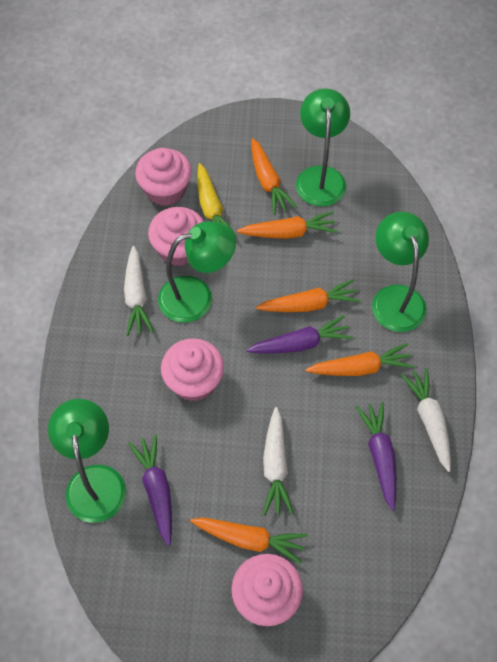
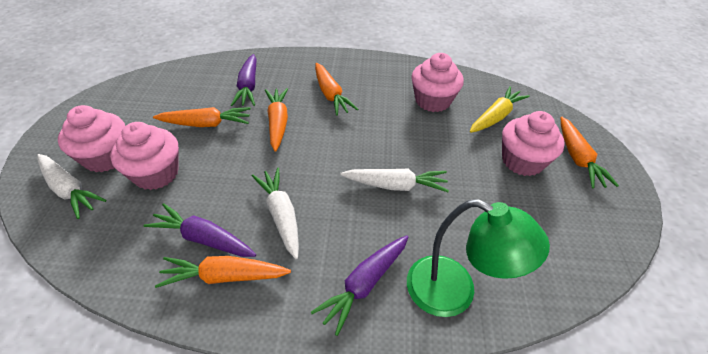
green lamp: [48,399,126,523] [158,221,236,323] [296,88,350,206] [372,211,429,332] = 4 -> [407,199,550,317] = 1

